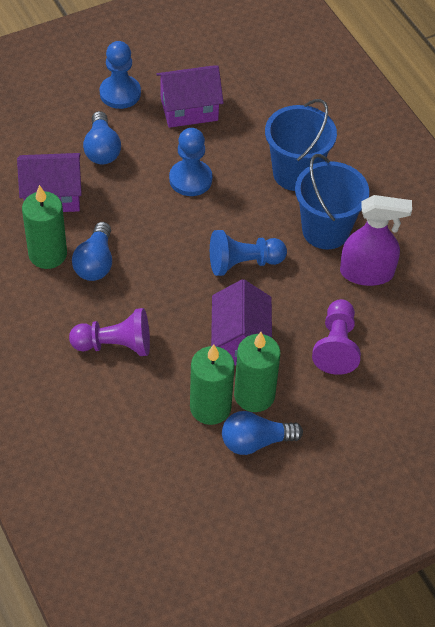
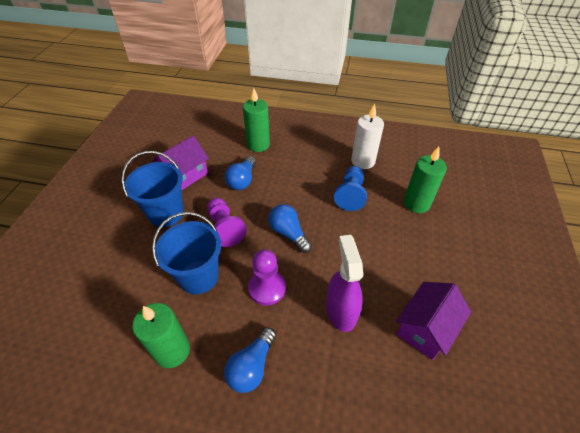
blue pawn: [100,41,141,109] [169,128,212,196] [210,230,287,276] = 3 -> [334,166,367,211] = 1
purple house: [17,153,82,212] [156,65,224,128] [211,279,272,366] = 3 -> [152,136,209,190] [396,282,471,360] = 2
white candle: none = 0 -> [351,104,384,169] = 1

